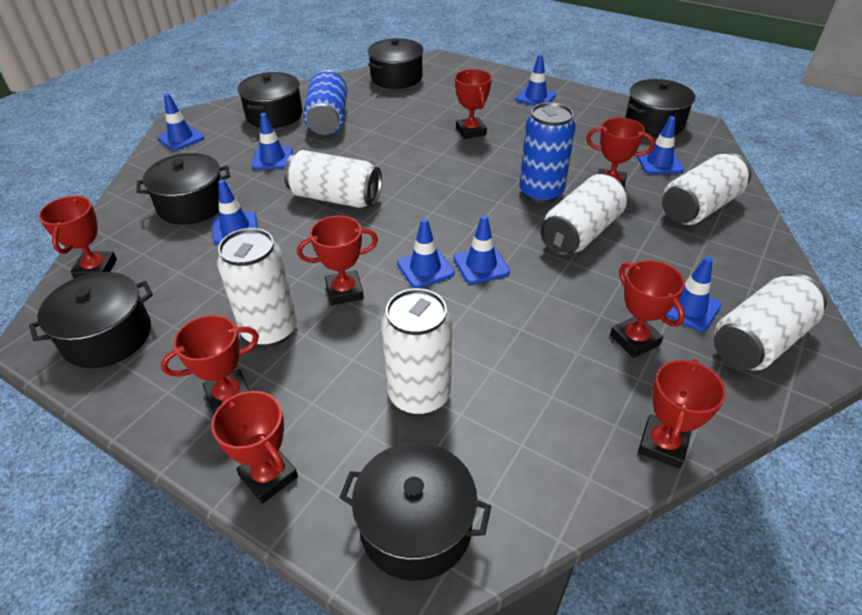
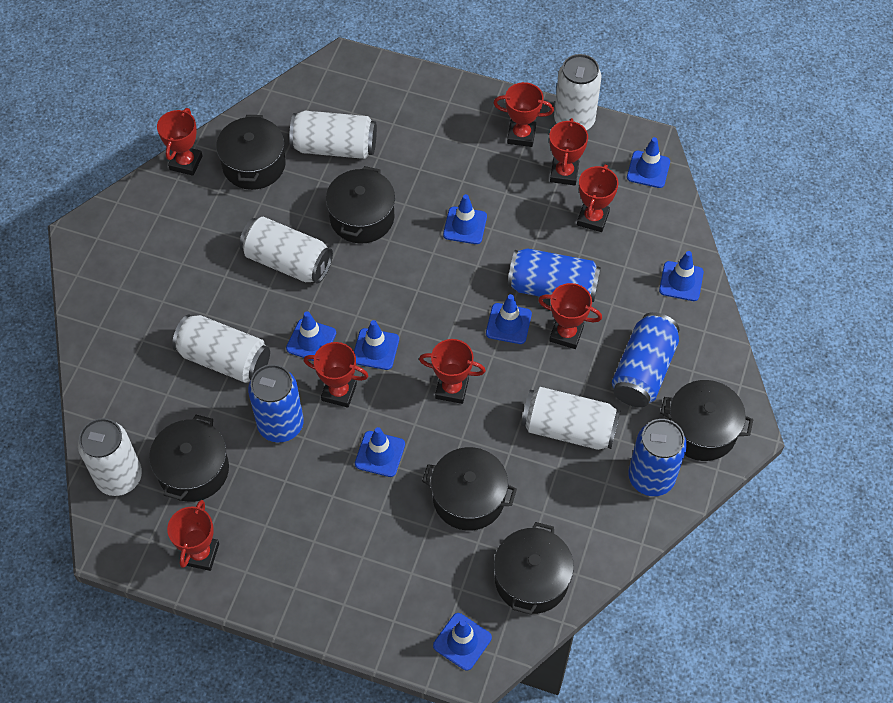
blue can: [303,70,347,135] [519,102,575,203] = 2 -> [248,364,304,442] [508,248,601,302] [612,312,680,407] [628,419,687,496] = 4

